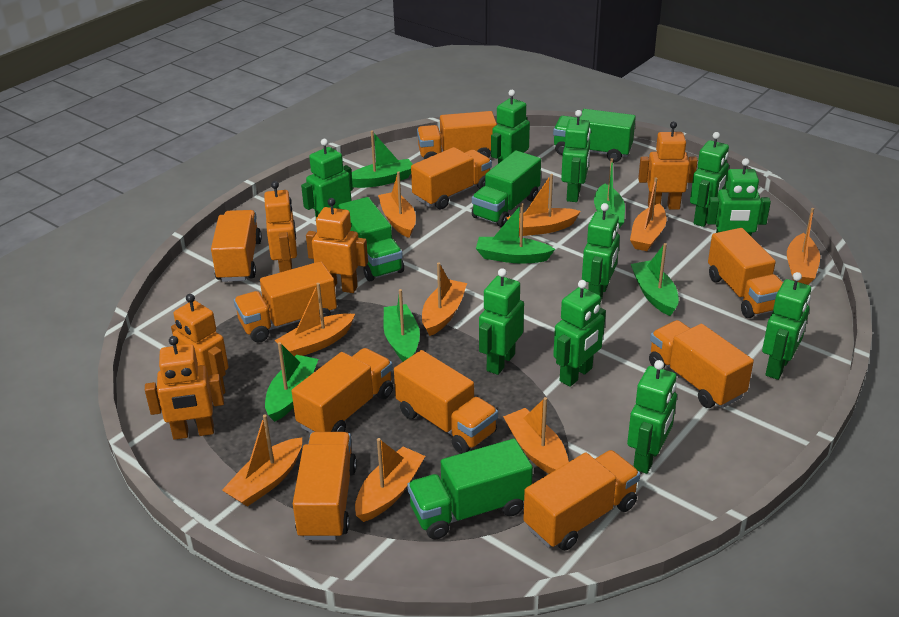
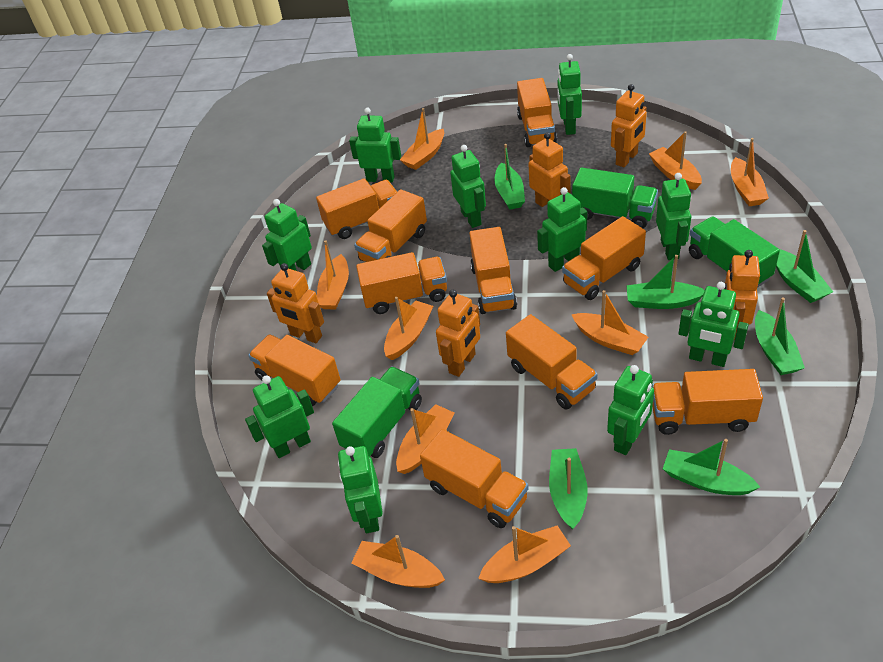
green truck: [339,197,404,281] [407,439,533,540] [472,150,541,227] [553,109,636,162] = 4 -> [332,367,422,458] [572,168,658,228] [689,217,780,288] = 3

